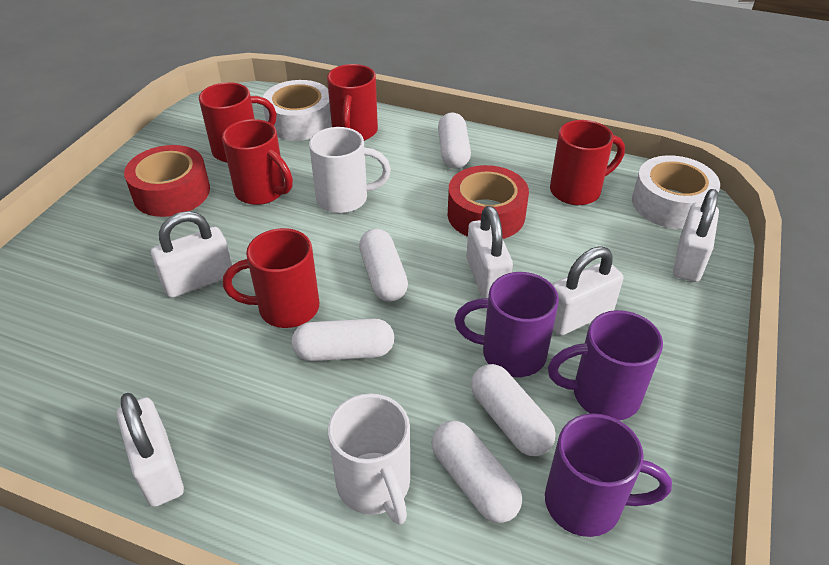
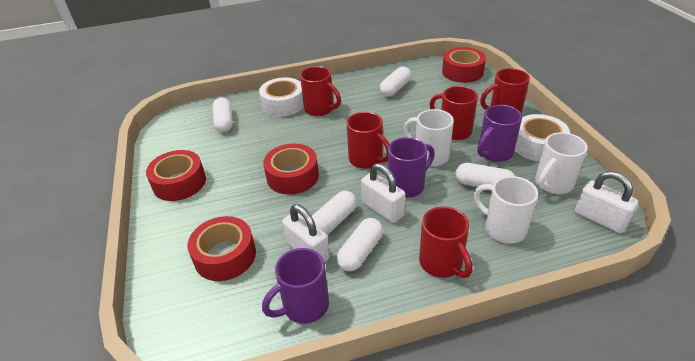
red tape: [124,145,210,217] [448,165,529,239] = 2 -> [146,150,206,201] [187,216,256,281] [263,144,319,195] [442,47,486,83] = 4
white mug: [309,127,391,213] [328,393,410,525] = 2 -> [404,109,454,166] [474,176,538,244] [535,132,588,194] = 3
white padlock: [117,393,184,507] [151,211,232,298] [466,206,513,299] [552,246,623,336] [673,189,719,282] = 5 -> [282,204,330,263] [361,163,405,223] [575,171,638,233] = 3

